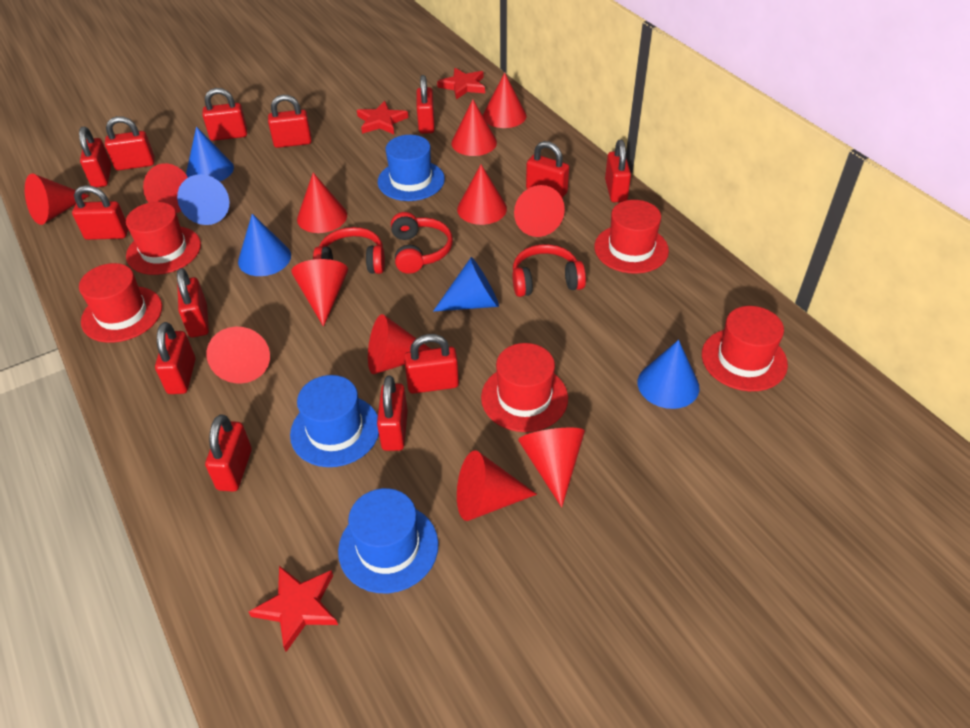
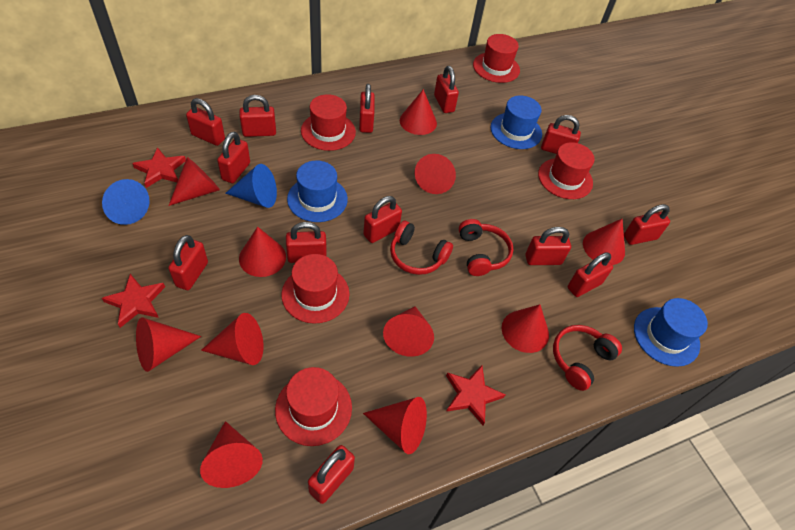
blue cone: [177,174,230,225] [186,127,234,182] [238,214,291,276] [433,257,499,312] [638,340,700,409] = 5 -> [102,179,150,225] [225,164,277,208] = 2
red cone: [25,174,89,225] [143,163,188,213] [206,327,270,384] [291,259,348,327] [297,173,347,233] [368,314,431,374] [452,99,497,156] [457,165,507,225] [457,450,537,521] [483,73,526,128] [514,185,565,237] [518,428,585,508] = 12 -> [136,318,201,372] [169,157,220,206] [200,421,263,488] [201,313,264,365] [239,227,286,277] [363,397,427,454] [383,306,434,357] [400,89,437,135] [415,154,456,194] [502,304,549,353] [583,219,625,265] = 11

